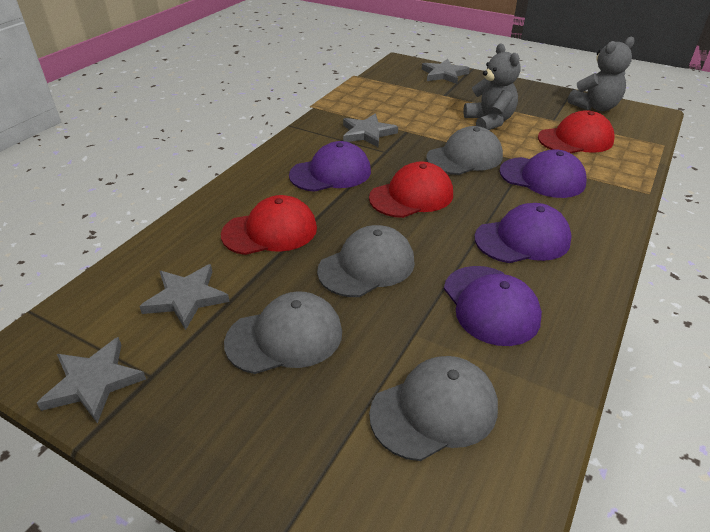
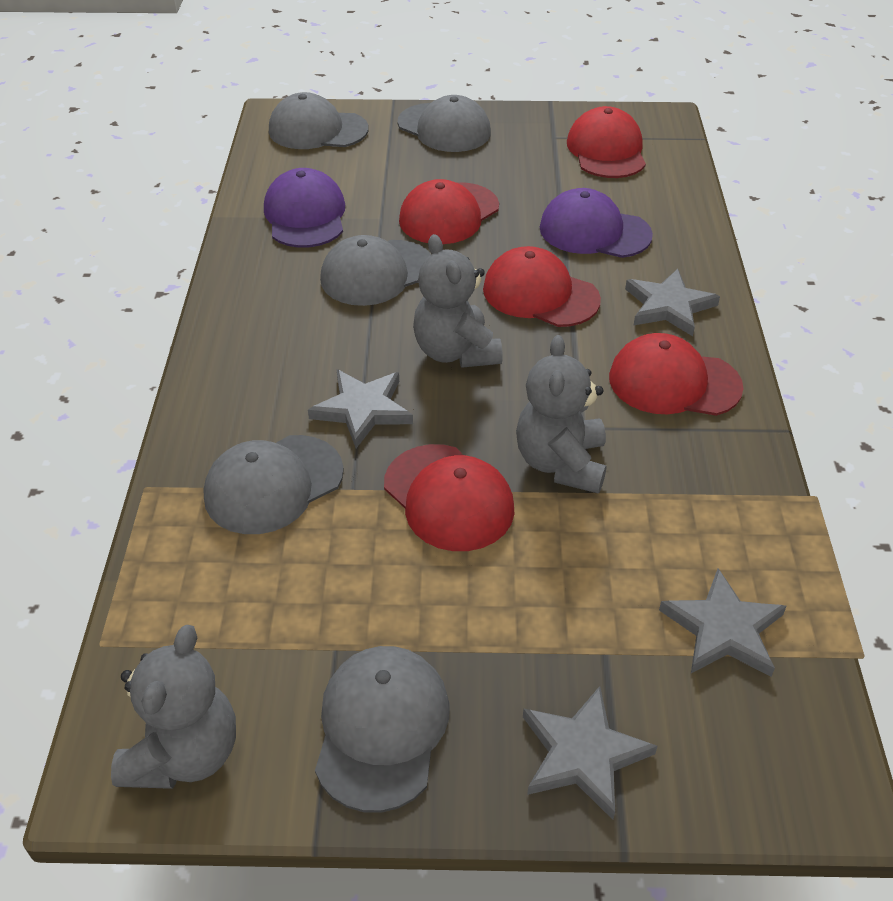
grey cap: [224,291,342,374] [317,225,415,297] [369,356,498,461] [426,126,503,175] = 4 -> [204,435,344,534] [269,92,368,149] [315,646,449,813] [320,235,431,306] [398,95,491,152] = 5
grey teddy bear: [463,44,521,130] [568,37,635,111] = 2 -> [111,625,236,789] [413,234,502,368] [516,335,607,494] = 3
purple cap: [289,141,371,192] [444,266,542,346] [474,203,572,263] [499,149,587,198] = 4 -> [264,168,345,248] [540,188,653,258] = 2
red cap: [221,195,317,255] [369,161,453,218] [538,110,615,153] = 3 -> [384,444,514,551] [399,179,499,244] [483,246,601,327] [567,106,646,178] [609,333,744,416] = 5

